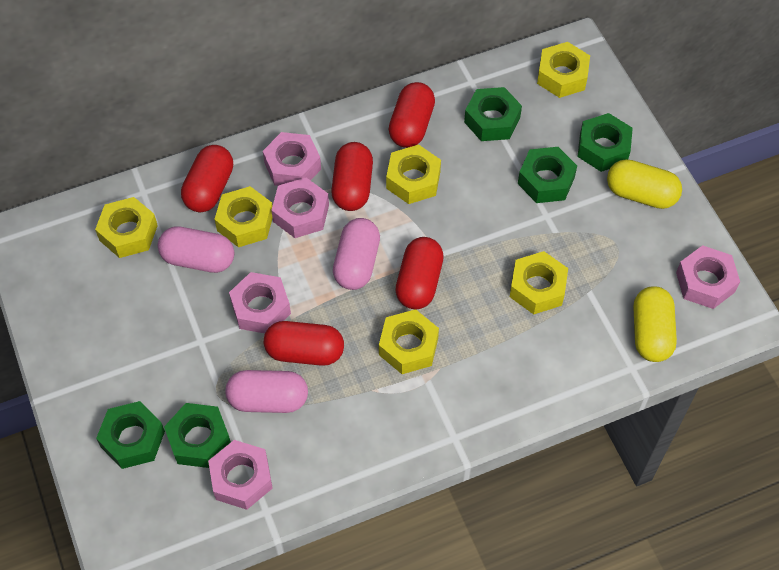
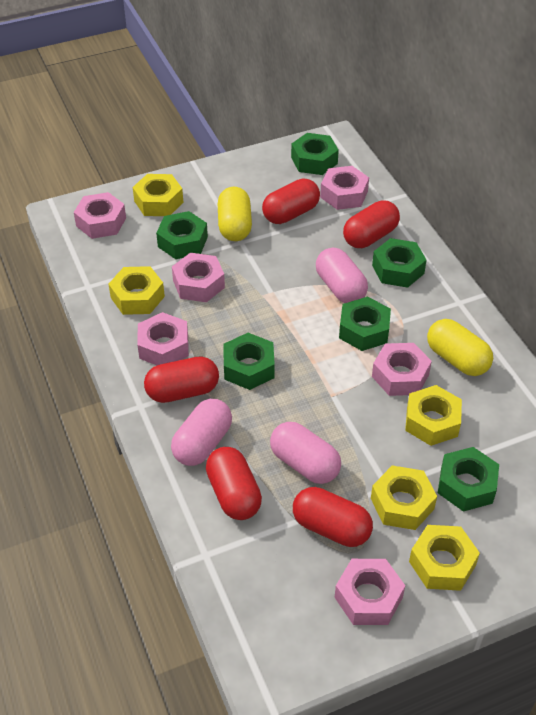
green nut: [96,401,165,469] [164,403,231,468] [464,87,522,141] [518,147,577,203] [578,113,633,172] = 5 -> [156,211,208,259] [223,333,275,390] [291,133,339,175] [339,297,391,351] [372,238,427,288] [438,447,499,512] = 6
pink nut: [208,440,273,510] [229,272,291,333] [263,132,321,186] [271,178,329,238] [676,245,740,309] = 5 -> [74,192,126,239] [137,312,189,365] [172,253,225,302] [320,166,369,210] [335,559,405,625] [372,343,432,396] = 6
yellow nut: [95,197,158,258] [214,186,273,247] [379,309,439,374] [386,144,441,204] [510,251,568,314] [537,42,590,98] = 6 -> [108,266,165,315] [133,174,183,216] [371,466,437,530] [405,385,462,446] [409,525,480,591] = 5

